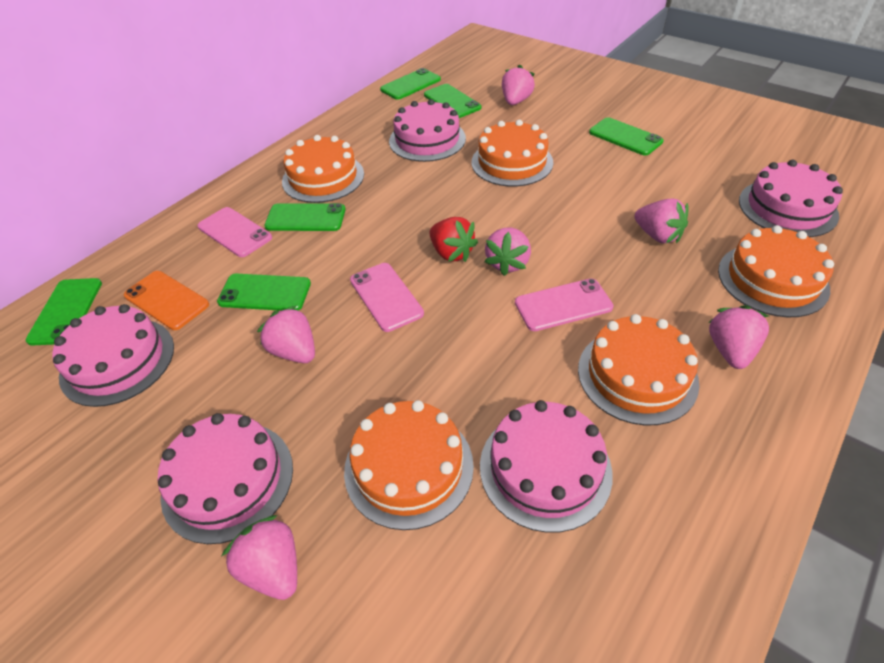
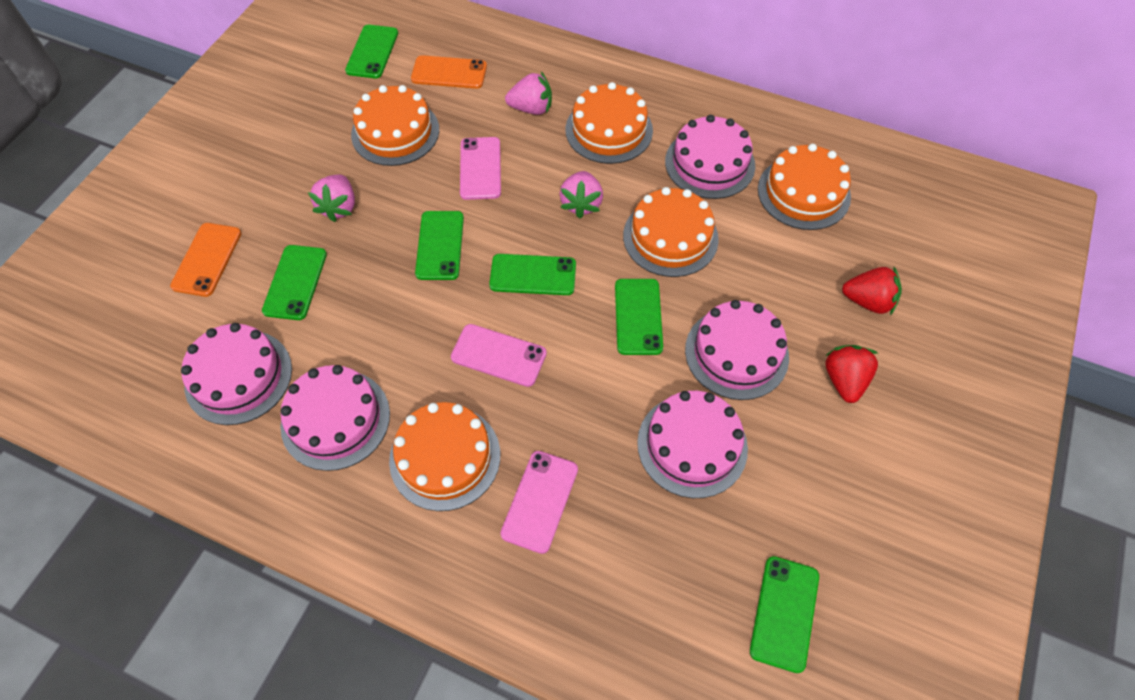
orange phone: [124,271,209,330] = 1 -> [170,223,241,297] [411,55,487,89] = 2
pink strawberry: [222,515,297,600] [257,306,315,363] [485,228,531,276] [502,64,535,105] [634,199,689,244] [708,305,769,369] = 6 -> [308,175,355,222] [505,72,552,115] [560,171,603,219] = 3
red strawberry: [429,217,478,262] = 1 -> [825,345,878,403] [842,267,902,315] = 2

